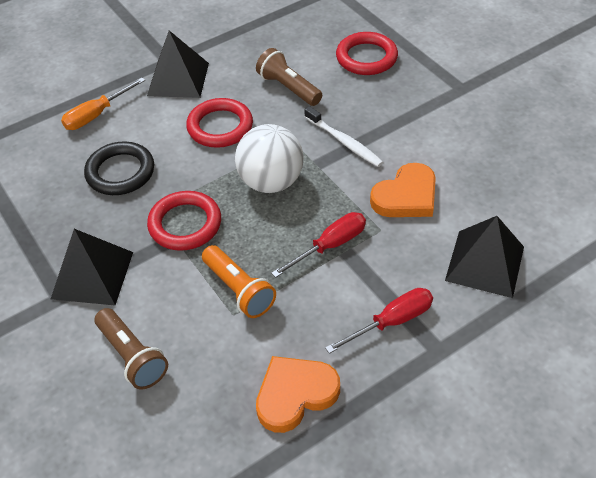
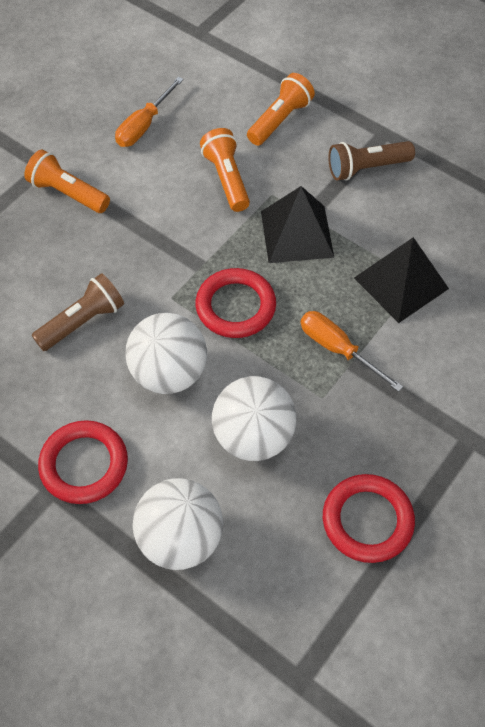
black pyramid: [51,229,133,305] [147,31,209,98] [445,216,524,298] = 3 -> [261,186,334,263] [354,237,449,323] = 2
black ring: [84,141,154,195] = 1 -> none = 0
orange flashlight: [202,245,276,318] = 1 -> [24,150,110,213] [200,128,250,212] [247,73,315,146] = 3
orange heart: [256,356,340,433] [370,163,436,217] = 2 -> none = 0
orange screwdriver: [61,78,145,130] = 1 -> [115,77,184,147] [301,311,403,392] = 2
red screwdriver: [271,212,366,278] [325,288,433,354] = 2 -> none = 0
white ball: [235,124,303,193] = 1 -> [125,313,207,394] [133,478,223,570] [212,376,296,461] = 3
white toothbrush: [304,106,383,167] = 1 -> none = 0

